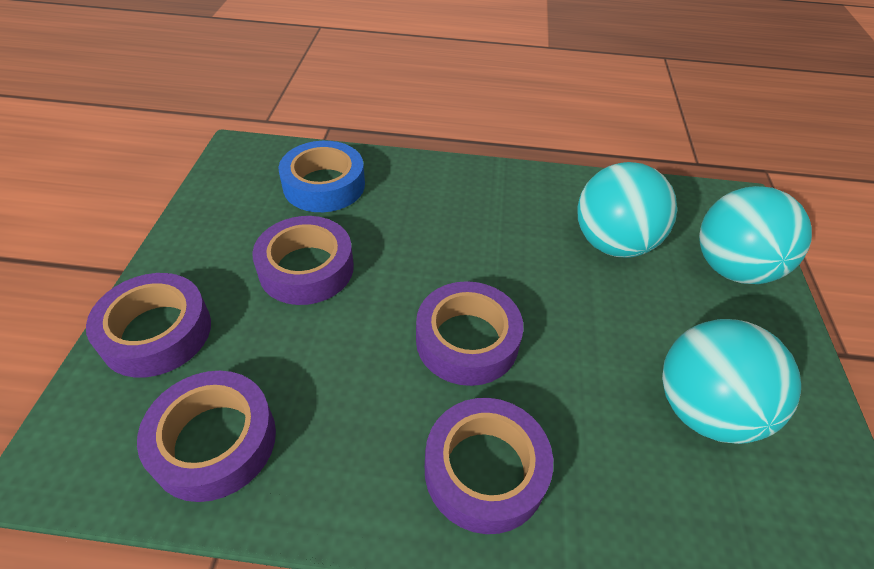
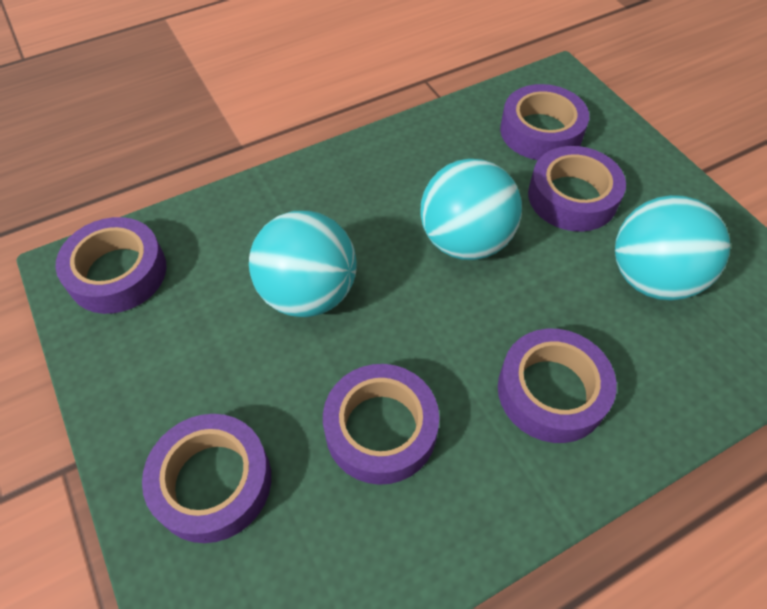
blue tape: [279,141,365,212] = 1 -> none = 0
purple tape: [86,273,211,377] [137,371,276,502] [252,216,354,305] [416,281,523,386] [425,398,553,534] = 5 -> [55,217,166,314] [142,414,271,543] [323,364,439,485] [498,329,617,443] [500,84,589,160] [528,146,626,232] = 6

